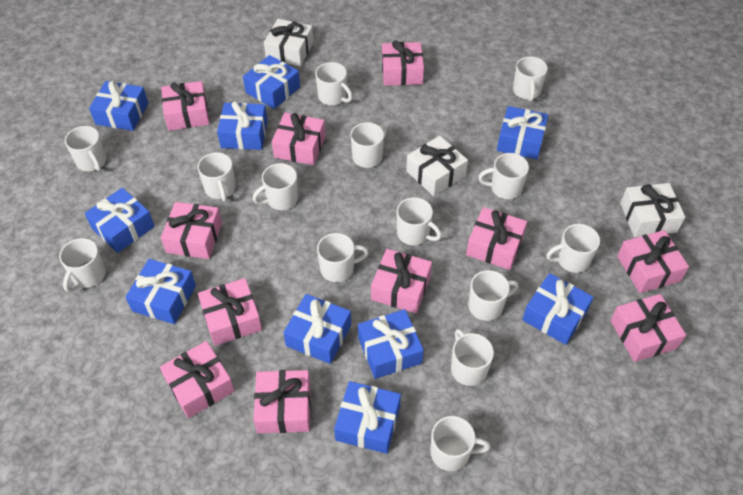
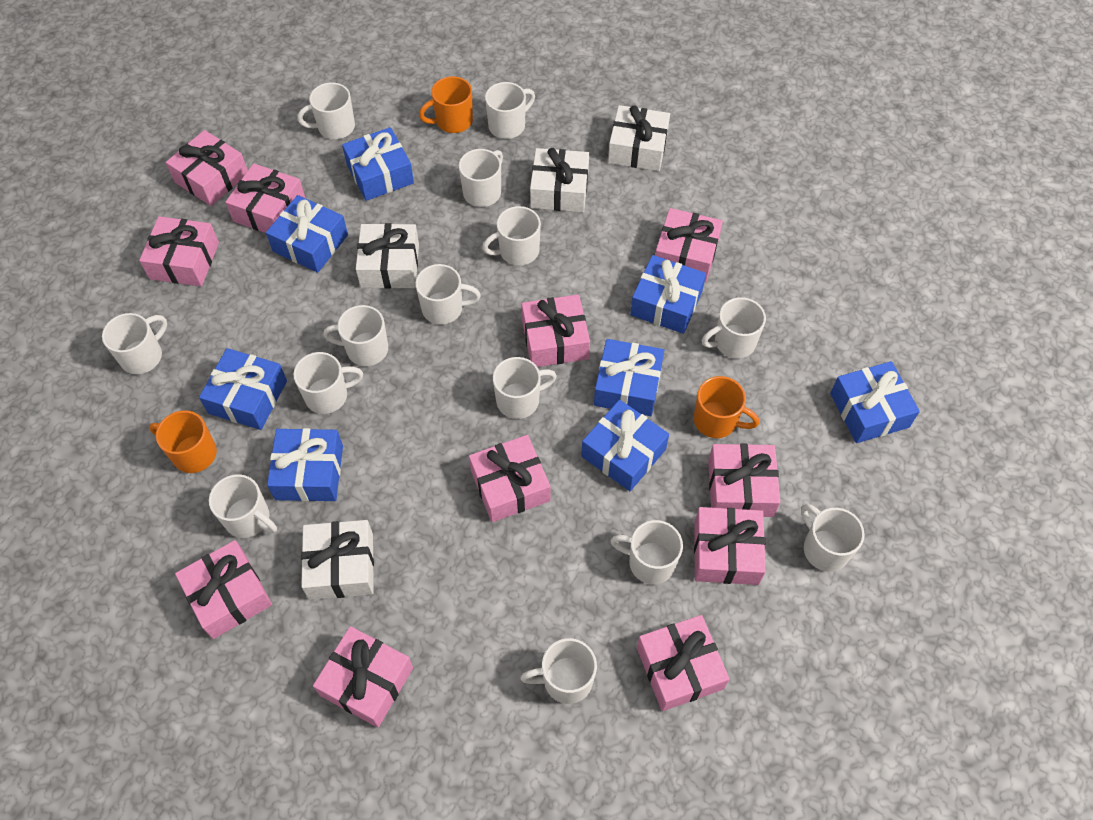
blue gift: [85,188,155,253] [89,81,148,131] [125,259,196,324] [217,101,268,150] [243,55,300,109] [283,294,351,364] [334,381,401,454] [358,309,424,379] [497,106,548,160] [522,273,594,345] = 10 -> [199,348,287,430] [266,195,348,273] [267,428,343,501] [342,127,414,201] [581,400,669,491] [594,339,664,416] [630,255,706,334] [830,361,920,443] = 8
orange mug: none = 0 -> [149,410,217,473] [419,76,473,133] [694,376,759,438] = 3
white gift: [264,19,314,66] [406,136,468,196] [620,183,685,237] = 3 -> [301,520,374,600] [356,223,419,289] [530,148,589,212] [608,105,670,171] = 4

